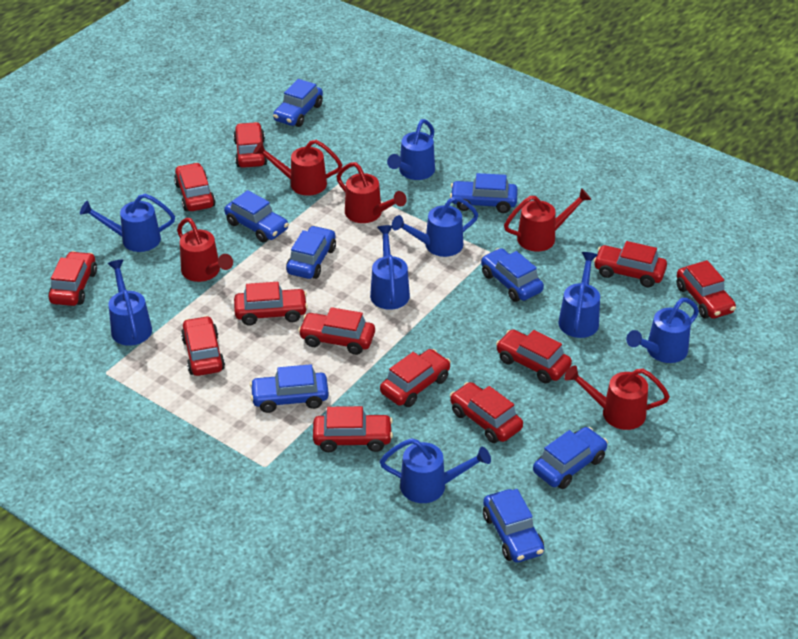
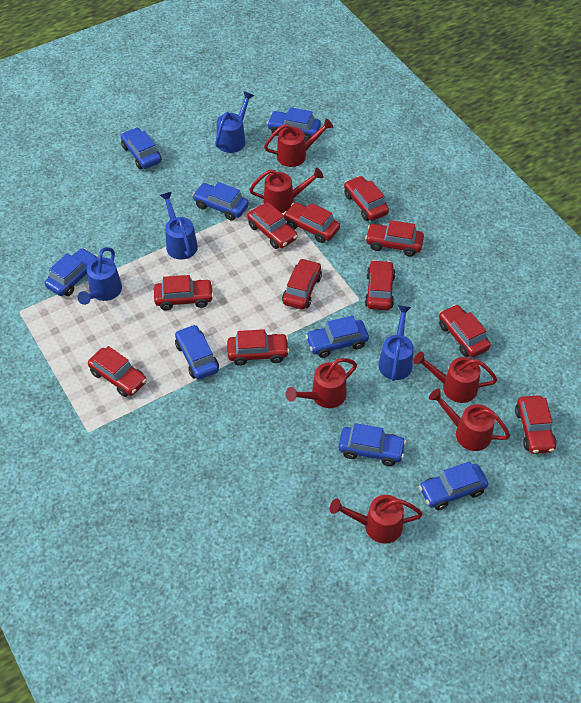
blue watering can: [80,194,175,252] [107,260,152,346] [370,225,410,310] [380,438,491,503] [387,119,435,180] [392,196,478,257] [559,252,600,338] [626,298,699,363] = 8 -> [78,247,122,305] [160,192,198,259] [215,91,254,153] [378,305,414,381] = 4
red car: [48,251,97,306] [174,163,216,211] [181,316,225,376] [233,122,267,168] [234,282,308,326] [298,307,375,355] [313,406,393,452] [380,349,451,407] [450,382,523,443] [496,329,572,383] [593,241,667,287] [677,260,736,319] = 12 -> [88,346,147,397] [154,275,214,310] [227,329,289,366] [247,202,298,249] [282,258,322,309] [284,202,340,243] [344,176,389,221] [365,220,424,256] [365,260,395,310] [439,304,491,357] [515,395,556,454] = 11
red watering can: [177,218,233,282] [253,140,343,196] [336,162,407,223] [504,188,592,251] [564,365,670,430] = 5 -> [249,168,324,213] [264,118,334,167] [286,358,357,408] [330,495,423,544] [413,352,497,403] [429,389,510,451] = 6

